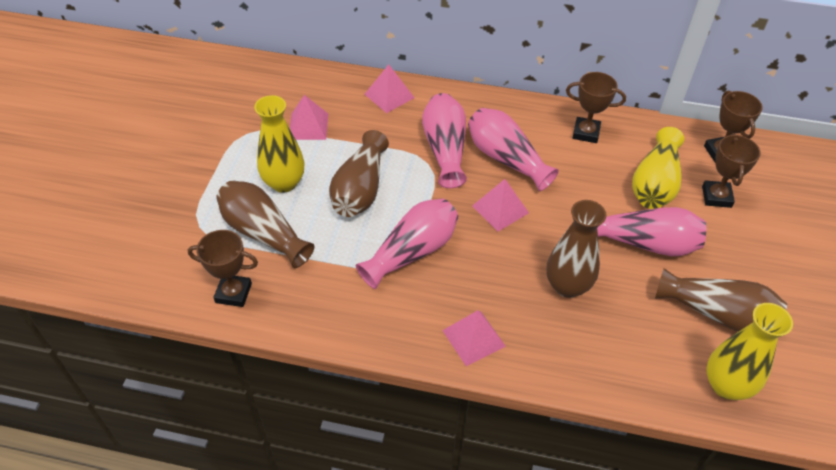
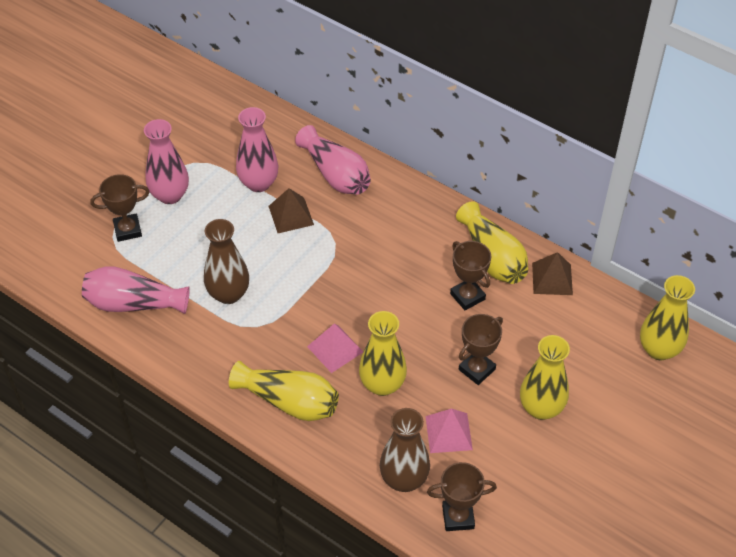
brown pyramid: none = 0 -> [269,188,314,233] [532,252,573,295] = 2
brown vase: [216,180,314,268] [329,130,389,217] [546,200,606,298] [655,268,787,332] = 4 -> [204,219,249,304] [380,408,430,492] = 2
pink pyramid: [290,95,328,140] [365,65,415,113] [442,310,506,366] [472,179,529,231] = 4 -> [307,323,363,373] [425,408,473,453] = 2
yellow vase: [254,95,304,193] [632,127,684,209] [706,303,793,400] = 3 -> [229,361,339,421] [359,311,407,396] [456,201,528,284] [520,335,570,420] [640,275,695,360] = 5

